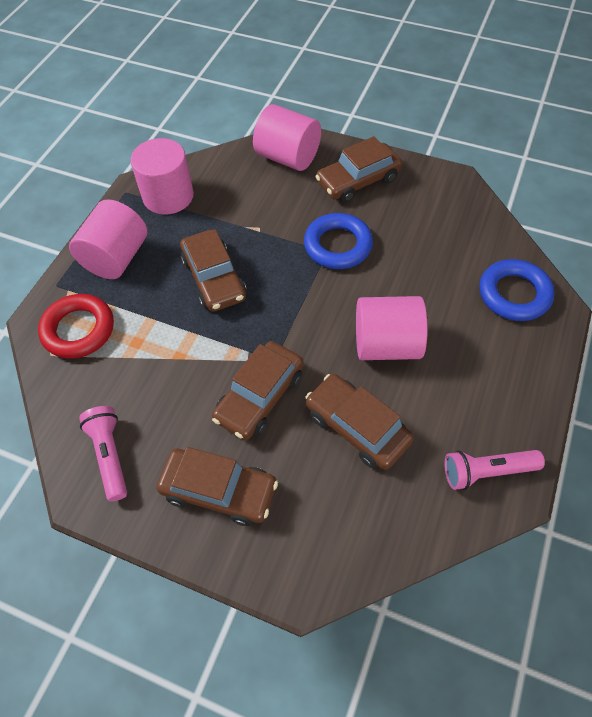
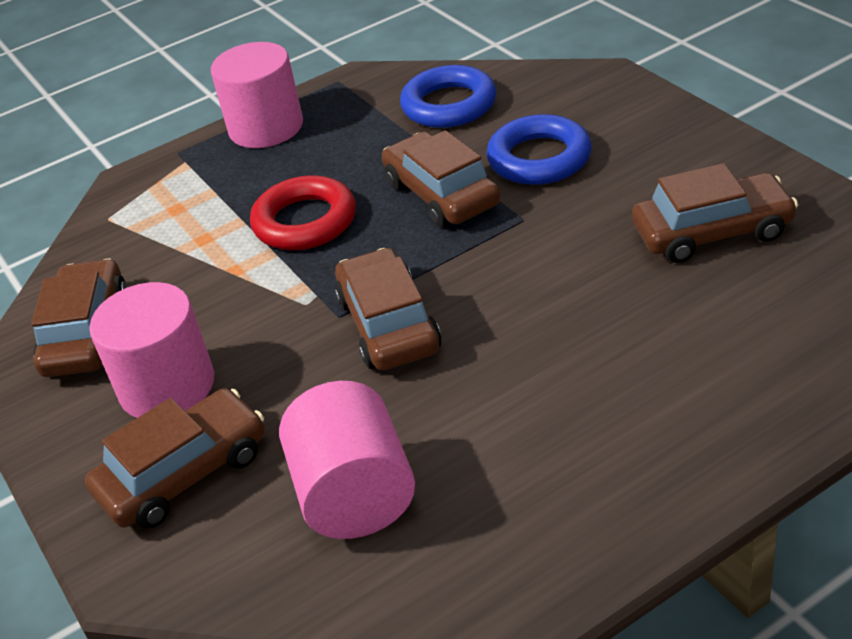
pink cylinder: [69,199,147,279] [130,138,194,214] [253,104,321,171] [356,296,428,360] = 4 -> [89,282,215,418] [211,42,303,148] [279,381,415,539] = 3
pink flashlight: [79,406,127,502] [444,450,545,490] = 2 -> none = 0

